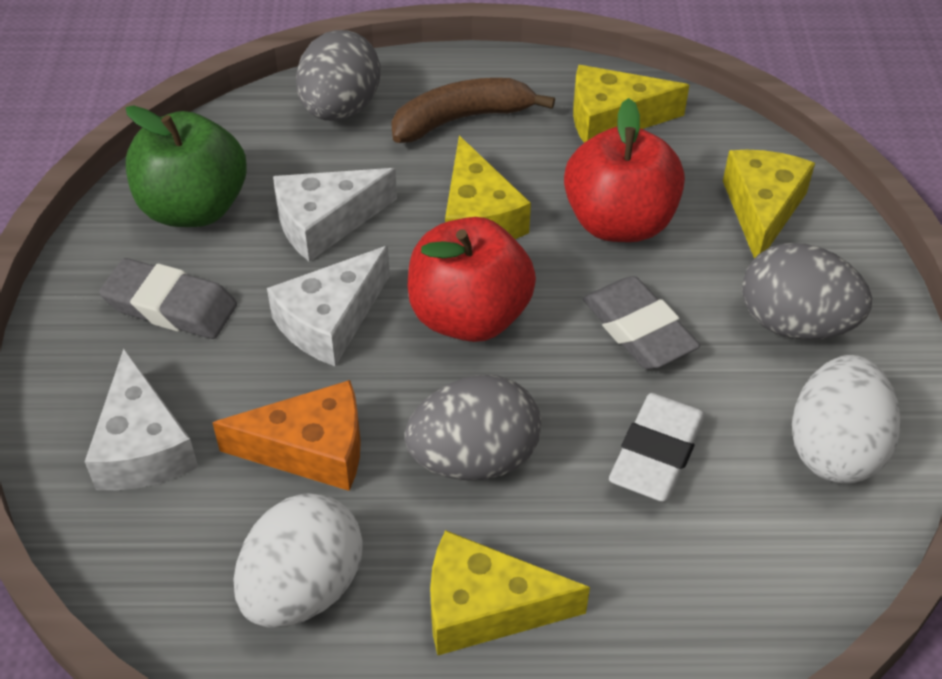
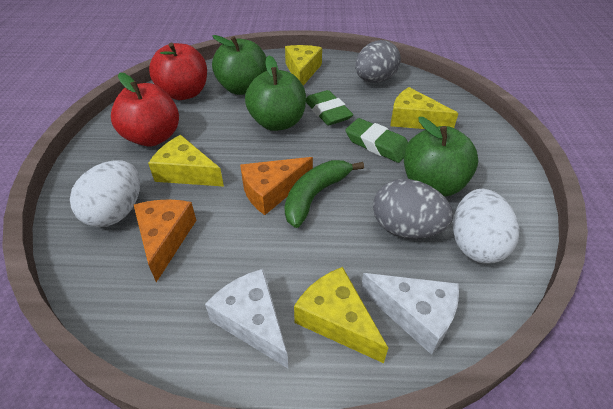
brown banana: [391,78,555,143] = 1 -> none = 0
green apple: [126,105,247,227] = 1 -> [212,35,267,95] [245,56,306,131] [404,117,478,197] = 3
green banana: none = 0 -> [285,160,364,228] = 1
green eraser: none = 0 -> [306,90,354,125] [345,118,408,163] = 2
grey egg: [296,30,381,121] [404,375,541,480] [742,243,872,340] = 3 -> [355,40,401,83] [373,179,453,239] = 2
grey eraser: [99,258,237,339] [583,276,700,369] = 2 -> none = 0
orange cheese: [212,380,361,491] = 1 -> [134,199,196,282] [240,157,313,215] = 2
white cheese: [85,349,198,490] [267,246,390,366] [273,168,397,262] = 3 -> [205,269,288,368] [360,273,459,355] = 2
white eraser: [609,393,705,502] = 1 -> none = 0

